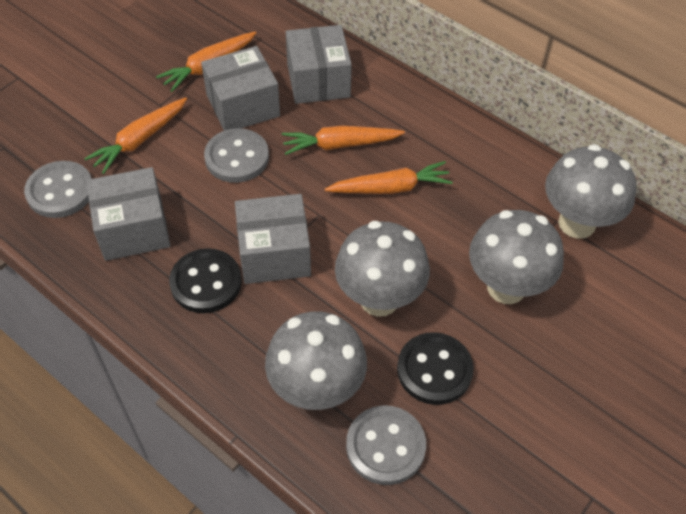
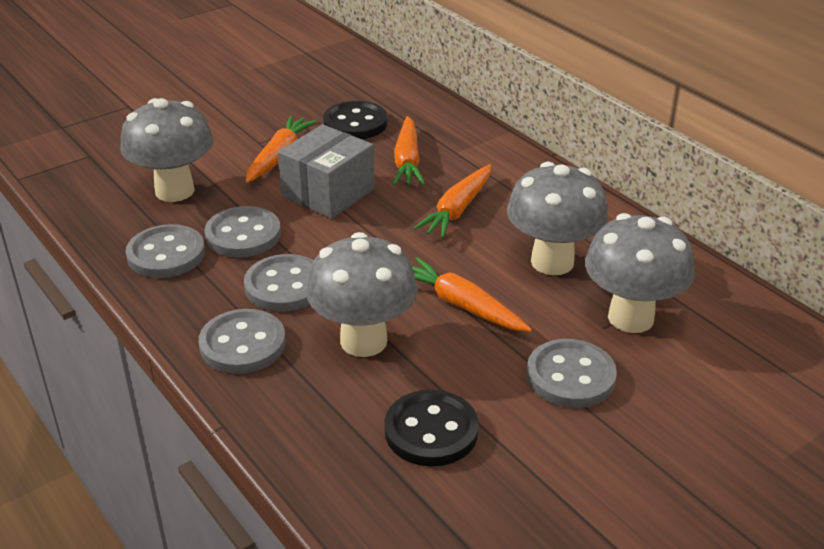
grey box: [86,167,171,261] [201,46,280,131] [235,194,311,284] [286,25,352,104] = 4 -> [278,124,374,219] = 1
grey button: [24,161,92,218] [204,128,269,183] [346,405,426,485] = 3 -> [126,224,205,278] [199,309,286,374] [204,206,281,258] [244,254,314,312] [526,339,617,408] = 5

